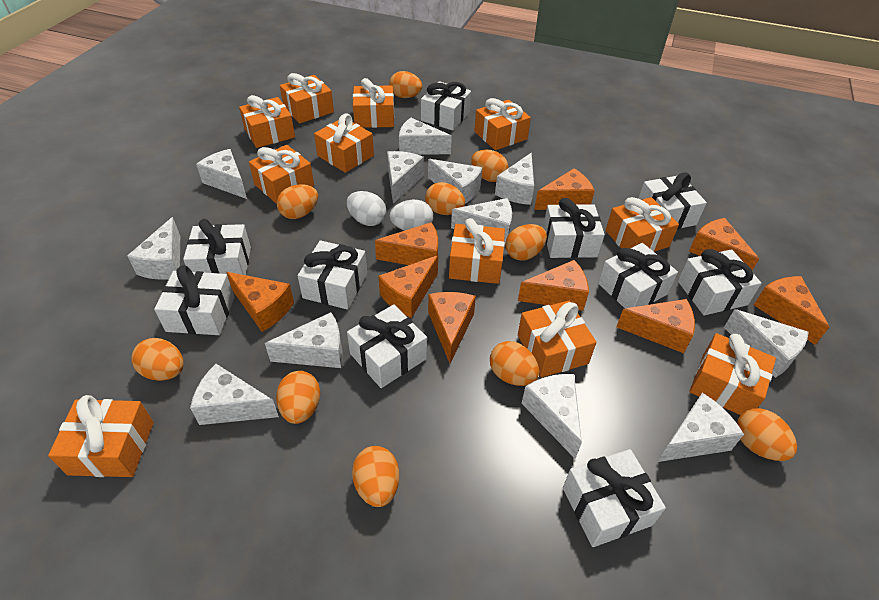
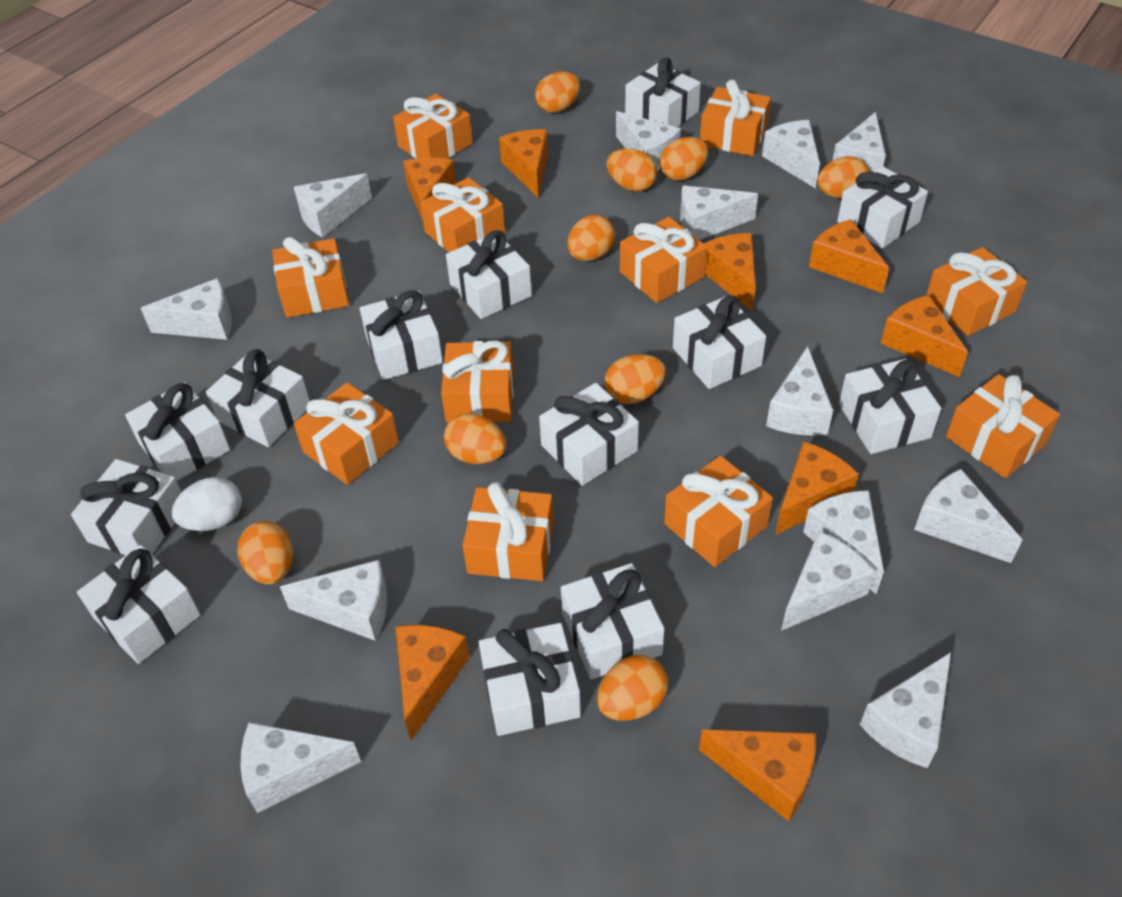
orange cheese: [226,272,294,332] [375,222,438,265] [379,255,438,318] [428,292,476,364] [518,260,589,311] [534,168,595,210] [616,299,695,353] [689,218,759,271] [754,276,829,345] = 9 -> [395,625,469,740] [403,157,456,220] [499,129,548,198] [699,730,816,821] [703,233,756,311] [775,441,859,535] [809,219,889,293] [881,295,968,377] = 8
orange egg: [131,338,184,381] [276,371,320,424] [277,184,318,219] [352,446,399,507] [389,71,422,98] [425,182,465,215] [471,150,508,182] [490,341,539,386] [505,224,547,260] [737,408,797,461] = 10 -> [238,521,293,584] [444,413,506,464] [535,72,580,113] [567,215,615,261] [597,655,668,721] [605,354,666,404] [607,148,657,192] [660,137,708,181] [817,156,869,199] = 9
white cheese: [127,217,180,280] [190,364,279,425] [196,149,247,199] [265,312,343,368] [387,151,424,204] [399,118,452,155] [428,159,482,204] [451,198,512,243] [495,153,534,205] [521,374,582,458] [658,393,744,462] [724,309,808,378] = 12 -> [141,278,232,340] [240,722,361,813] [280,560,387,641] [294,173,372,238] [616,111,681,170] [680,185,758,240] [762,120,820,188] [766,346,833,436] [781,531,875,631] [803,490,884,594] [833,112,886,172] [860,652,951,768] [914,469,1022,563] = 13
white egg: [346,191,387,226] [389,200,433,231] = 2 -> [171,477,242,531] = 1
white gift: [154,265,235,335] [183,219,251,275] [298,240,367,310] [347,305,427,388] [421,81,471,131] [543,198,605,258] [563,449,666,547] [598,243,678,308] [638,173,707,229] [678,249,761,315] = 10 -> [71,459,181,555] [77,545,201,664] [125,382,230,481] [206,349,310,447] [360,290,443,380] [446,230,532,319] [479,623,581,736] [539,383,639,486] [561,563,664,679] [625,57,701,127] [673,295,766,389] [837,166,928,248] [839,359,941,454] = 13

